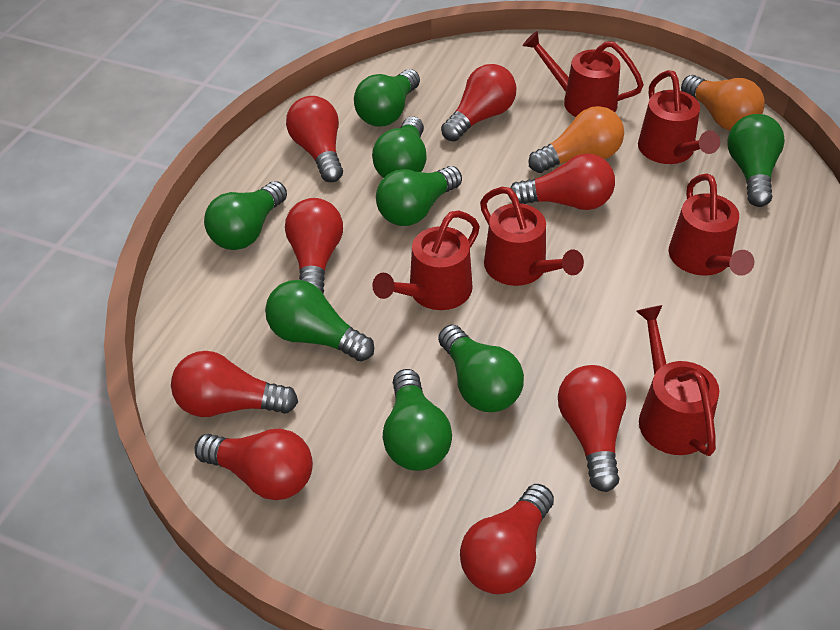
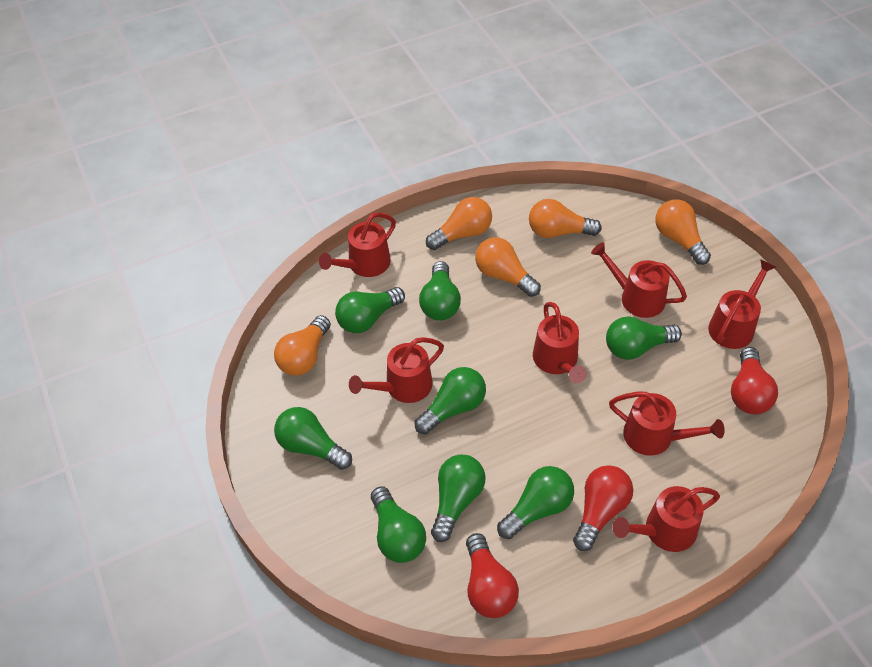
orange light bulb: [528,106,624,173] [681,75,765,130] = 2 -> [274,315,331,376] [426,197,492,250] [475,237,541,297] [529,199,602,238] [655,199,711,265] = 5
red light bulb: [171,351,298,417] [195,429,313,500] [285,198,343,293] [286,96,343,182] [441,64,516,141] [460,484,554,594] [509,153,615,210] [558,365,627,492] = 8 -> [466,533,519,618] [573,465,633,551] [731,347,778,414] = 3
red watering can: [372,211,480,310] [480,187,584,286] [523,31,644,117] [636,305,719,456] [638,70,720,164] [669,173,754,276] = 6 -> [319,212,396,277] [349,337,444,403] [533,302,587,383] [591,242,687,318] [609,392,725,456] [612,486,720,552] [708,260,776,349] = 7

